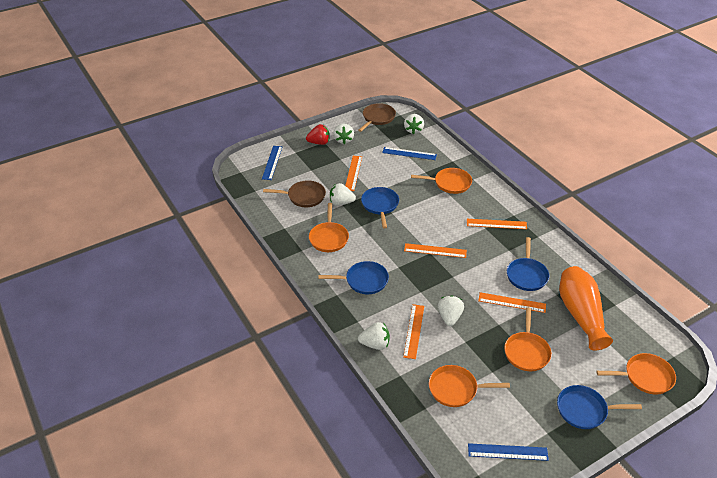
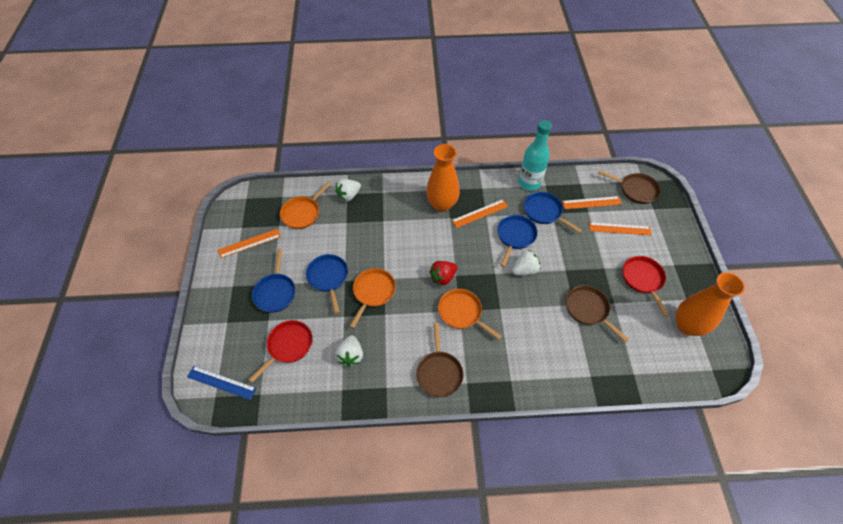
blue ruler: [262,146,283,180] [382,147,437,160] [468,443,549,461] = 3 -> [187,366,257,400] = 1
brown pan: [263,180,326,207] [358,103,396,132] = 2 -> [416,323,463,397] [566,285,629,342] [598,170,661,204] = 3
orange pan: [309,203,349,252] [411,168,472,194] [429,365,510,407] [504,307,552,371] [596,353,676,395] = 5 -> [280,181,331,229] [349,268,396,329] [438,289,502,340] = 3
orange ruler: [345,156,362,191] [403,304,424,359] [404,243,467,258] [467,219,527,229] [478,292,546,313] = 5 -> [218,229,281,258] [452,199,508,228] [562,196,622,209] [589,222,652,236] = 4
orange vase: [559,266,613,350] = 1 -> [426,144,460,212] [676,272,745,336] = 2
red pan: none = 0 -> [249,320,313,383] [623,256,669,317] = 2
turquoise bottle: none = 0 -> [518,120,552,191] = 1
white strawberry: [330,183,356,206] [334,123,354,144] [358,322,390,350] [404,114,424,134] [438,295,464,326] = 5 -> [335,179,361,201] [335,335,363,367] [512,250,540,275] = 3

